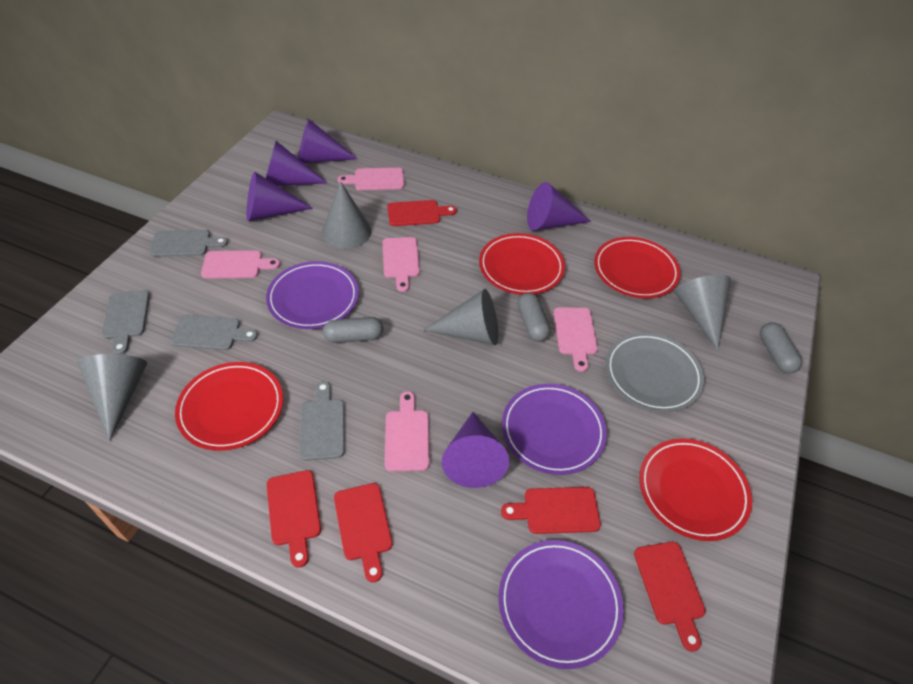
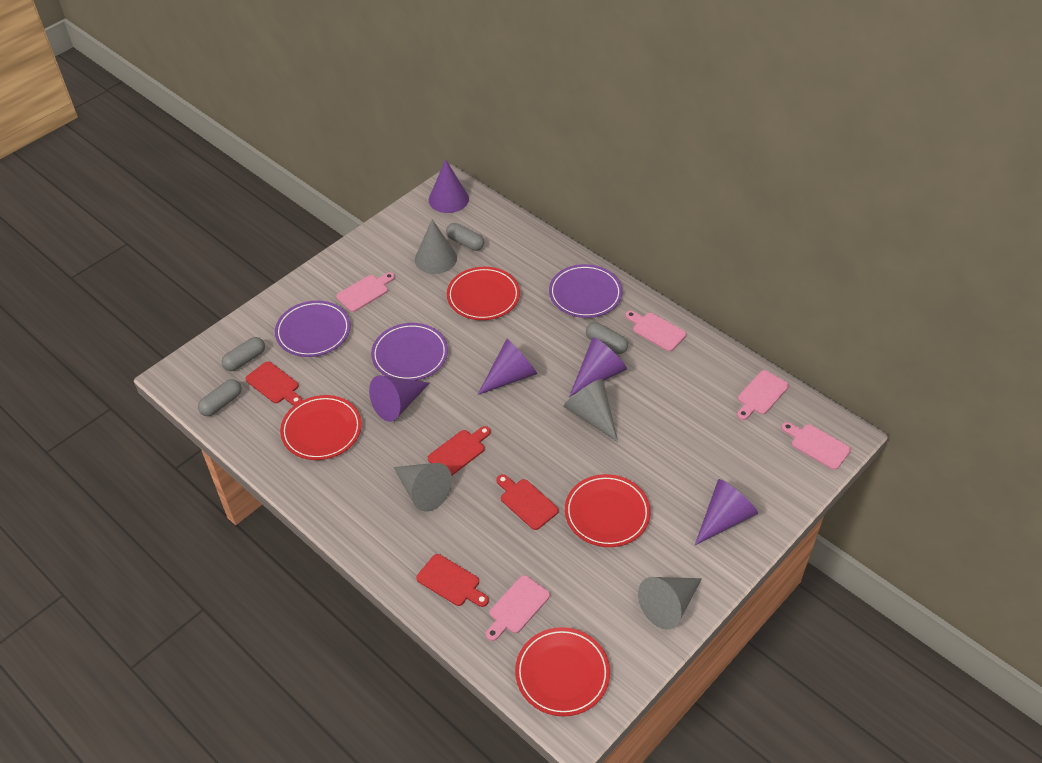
grey capsule: [323,317,383,343] [518,293,551,342] [760,322,802,374] = 3 -> [198,379,242,416] [222,337,265,371] [446,223,484,251] [586,322,628,354] = 4
grey cutting board: [102,290,150,354] [149,230,228,257] [171,315,258,350] [299,381,345,461] = 4 -> none = 0
grey plate: [605,332,704,412] = 1 -> none = 0
red cutting board: [267,470,321,568] [334,483,393,582] [387,200,457,226] [501,487,601,534] [634,542,706,652] = 5 -> [245,361,302,406] [416,554,489,607] [428,426,491,476] [497,474,559,530] = 4

